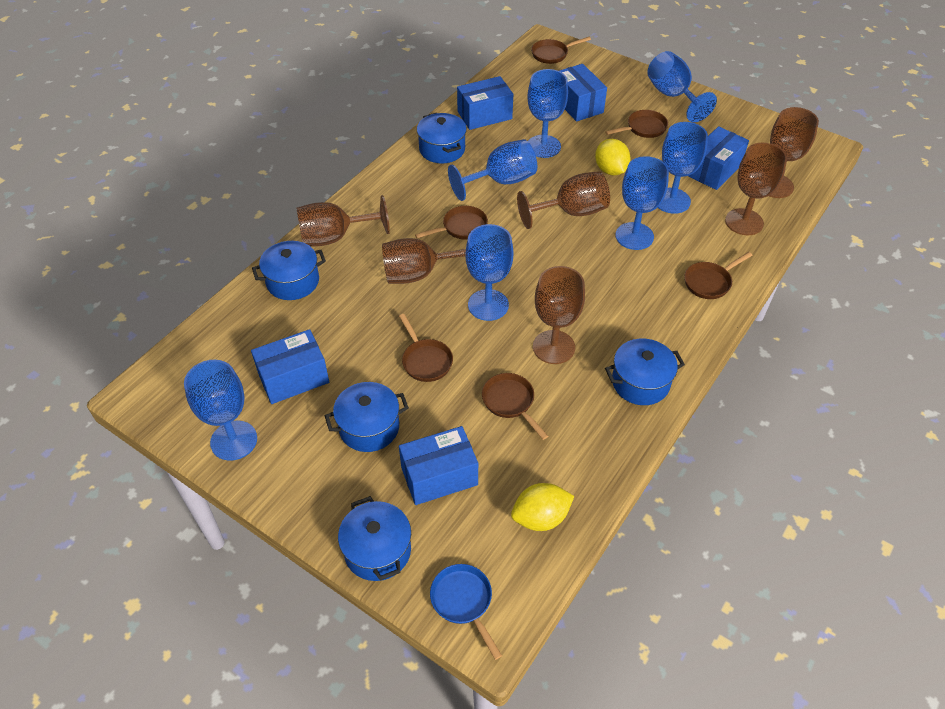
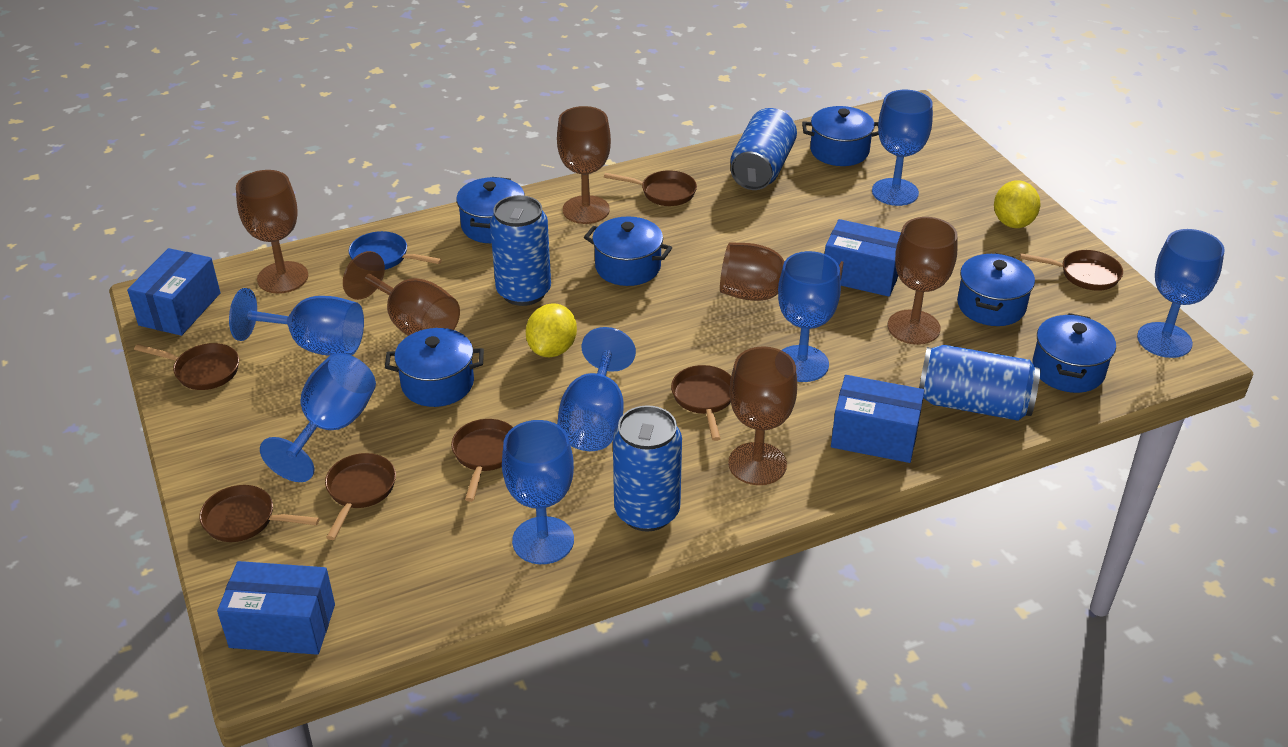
blue box: [251,329,329,404] [399,426,478,505] [457,76,513,130] [559,64,607,122] [689,126,749,190] = 5 -> [127,248,220,336] [217,561,335,655] [825,219,901,297] [831,375,925,463] = 4
blue can: none = 0 -> [490,195,551,306] [613,405,682,531] [730,108,797,190] [919,345,1040,421] = 4
blue pot: [252,241,326,300] [325,382,409,452] [338,496,411,581] [417,113,467,163] [605,339,685,405] = 5 -> [385,328,484,407] [456,177,525,243] [584,217,672,286] [802,106,879,166] [957,253,1035,326] [1032,313,1116,393] = 6
brown pan: [399,314,453,382] [415,206,488,240] [482,373,548,440] [531,37,591,64] [605,110,668,138] [684,252,752,299] = 6 -> [134,343,239,390] [199,485,320,542] [325,453,396,540] [451,419,513,502] [604,170,697,206] [671,365,731,441] [1020,250,1123,291] = 7

